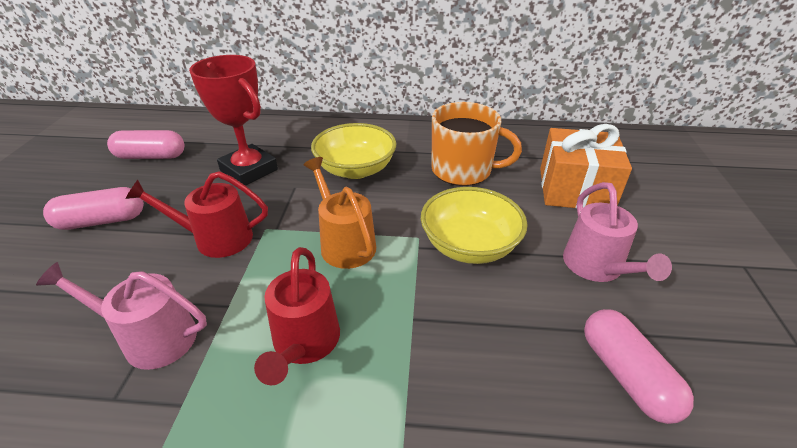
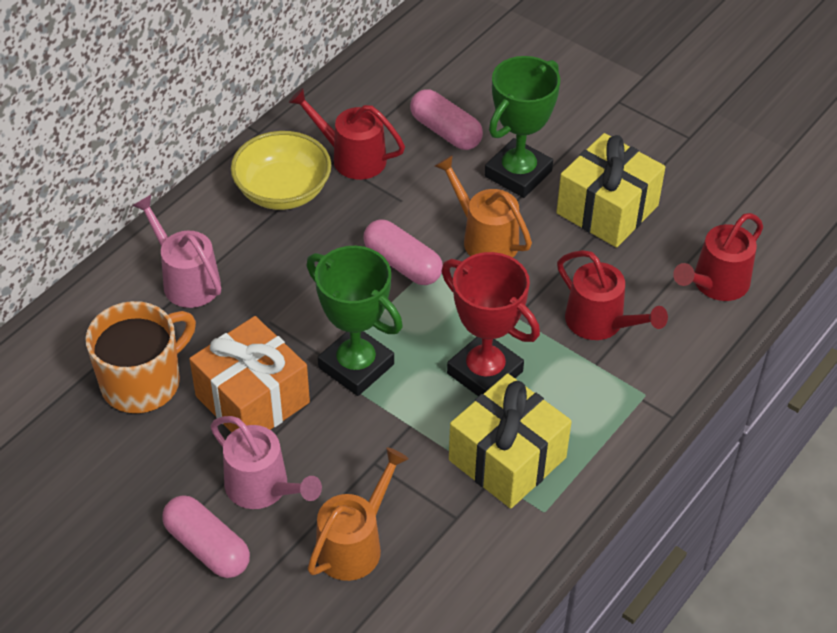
green trophy: none = 0 -> [306,246,403,396] [485,56,560,198] = 2
orange watering can: [303,157,376,269] = 1 -> [308,447,409,581] [435,155,532,258] = 2
red watering can: [125,171,268,258] [254,247,340,385] = 2 -> [289,88,405,180] [557,250,668,340] [673,213,763,301] = 3
yellow bowl: [311,123,396,179] [421,187,527,264] = 2 -> [231,131,331,210] = 1
yellow gift: none = 0 -> [449,373,572,509] [556,133,665,247] = 2

